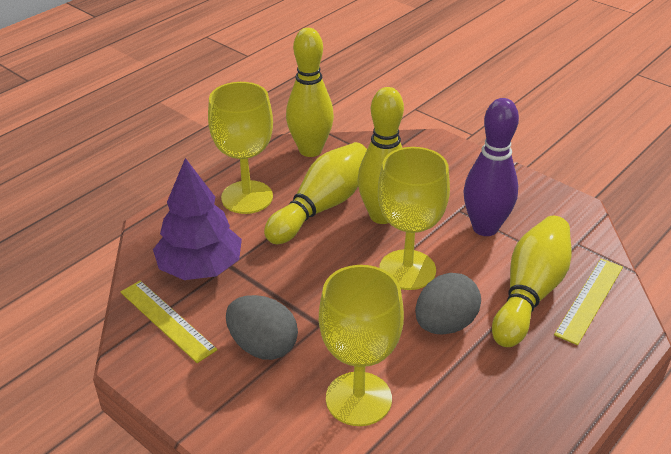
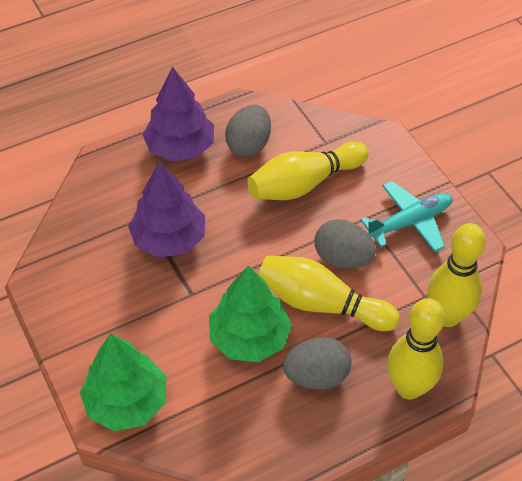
green tree: none = 0 -> [80,334,166,431] [209,265,292,362] = 2
grey egg: [226,295,298,360] [415,273,481,335] = 2 -> [225,105,271,157] [283,337,352,390] [315,219,376,269] = 3
purple bowling pin: [464,98,519,236] = 1 -> none = 0
purple tree: [153,158,242,280] = 1 -> [128,161,205,258] [143,67,214,161] = 2
turquoise plane: none = 0 -> [360,181,453,252] = 1
yellow goblet: [208,82,273,214] [319,265,404,426] [378,147,450,290] = 3 -> none = 0
yellow ruler: [121,280,218,363] [554,258,623,345] = 2 -> none = 0

